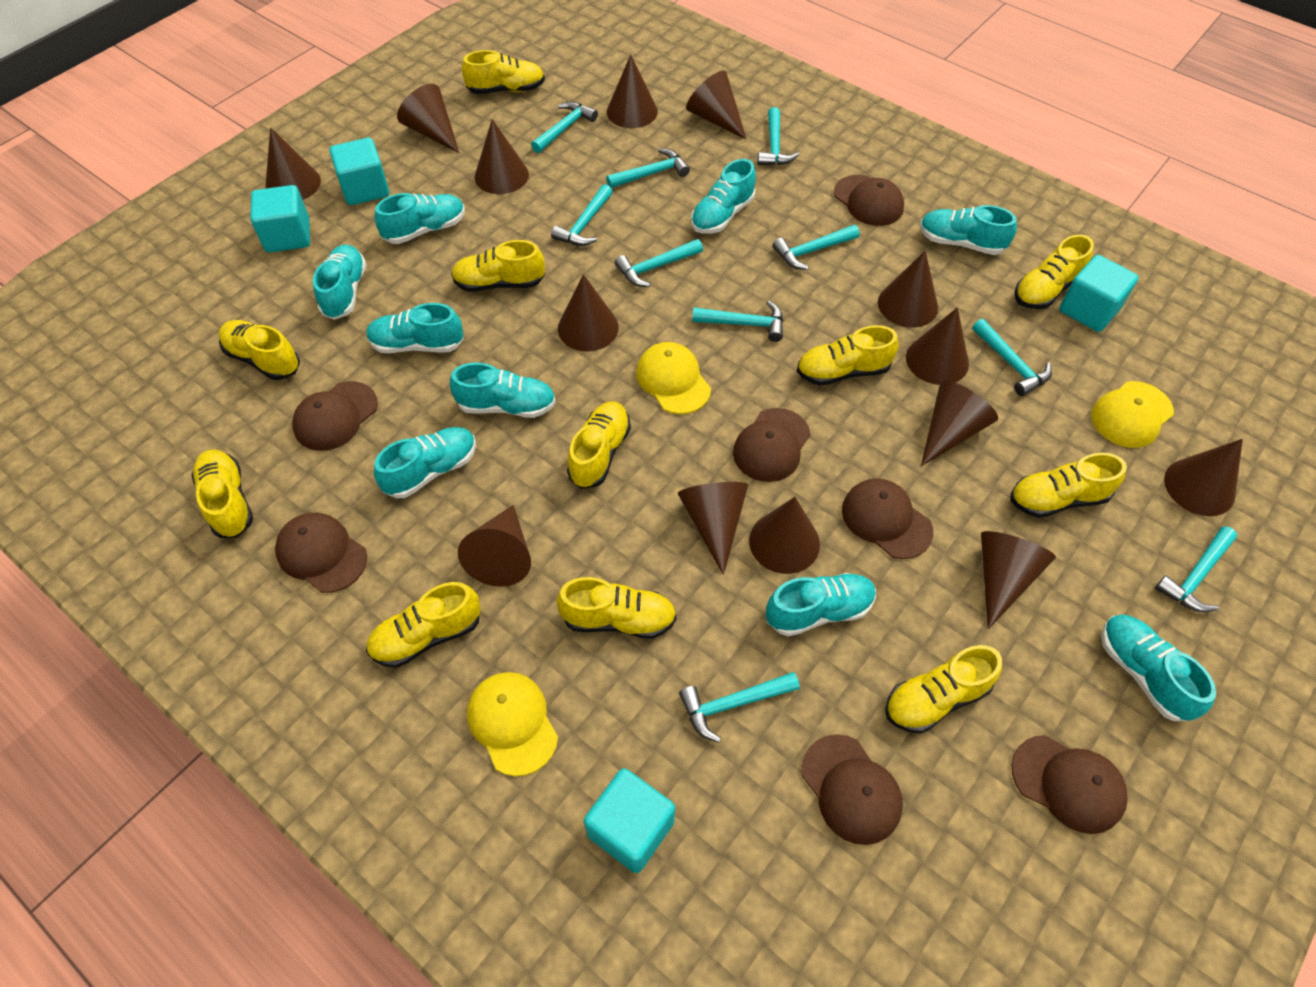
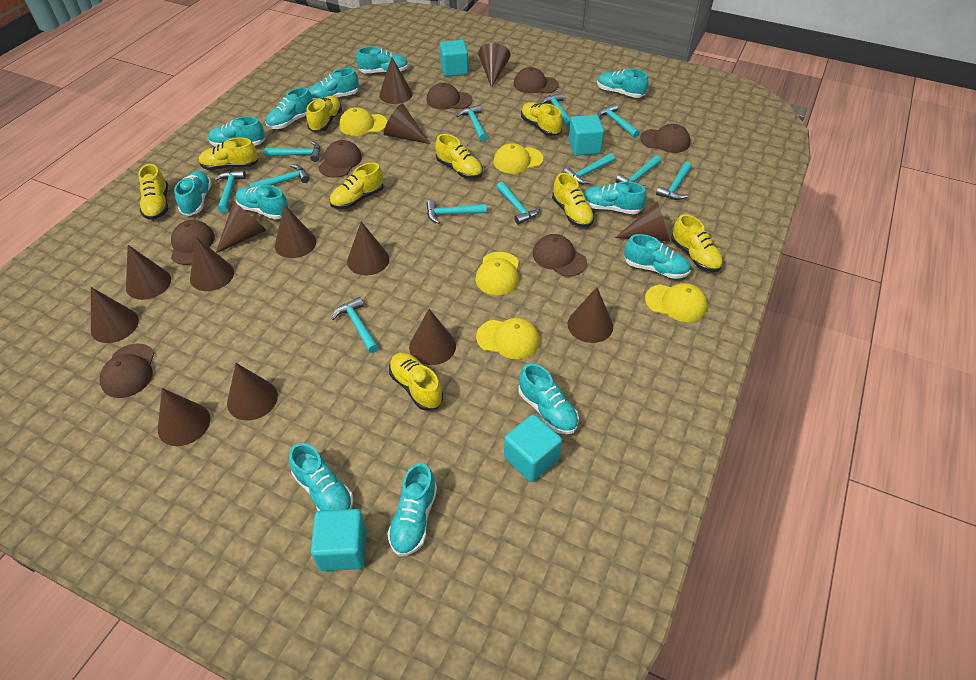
turquoise hammer: [531,102,598,153] [551,184,613,246] [606,148,690,188] [615,239,703,287] [679,672,800,743] [692,301,783,342] [758,107,799,165] [772,225,859,270] [972,319,1052,396] [1155,526,1238,612] = 10 -> [214,170,246,213] [249,164,310,187] [264,141,320,162] [332,297,379,353] [426,200,487,224] [456,105,487,141] [497,182,540,225] [540,93,571,128] [563,153,615,184] [597,103,640,138] [616,155,661,188] [656,162,692,200] = 12
turquoise shoe: [313,244,367,320] [366,303,464,353] [374,427,476,498] [375,193,465,244] [450,362,556,418] [691,159,756,234] [766,573,876,636] [920,205,1017,255] [1101,614,1216,721] = 9 -> [174,171,212,216] [208,116,265,147] [236,185,289,219] [266,87,313,129] [289,443,353,511] [309,68,359,101] [356,47,409,73] [387,463,437,556] [518,363,579,434] [584,181,646,214] [597,69,648,98] [624,234,691,279] = 12
yellow cap: [467,672,558,776] [636,342,711,414] [1091,381,1174,448] = 3 -> [339,107,387,136] [476,252,519,295] [476,318,540,359] [493,143,543,174] [645,283,707,322] = 5
yellow shoe: [192,449,253,538] [219,320,300,380] [366,582,481,668] [451,240,545,292] [462,50,545,94] [557,577,677,639] [567,401,631,489] [797,325,899,386] [885,645,1002,734] [1010,453,1127,518] [1015,234,1094,309] = 11 -> [138,164,168,220] [199,138,258,170] [306,96,342,132] [329,162,384,209] [389,353,443,411] [435,134,483,179] [521,102,563,136] [552,173,595,228] [671,214,723,272] = 9

